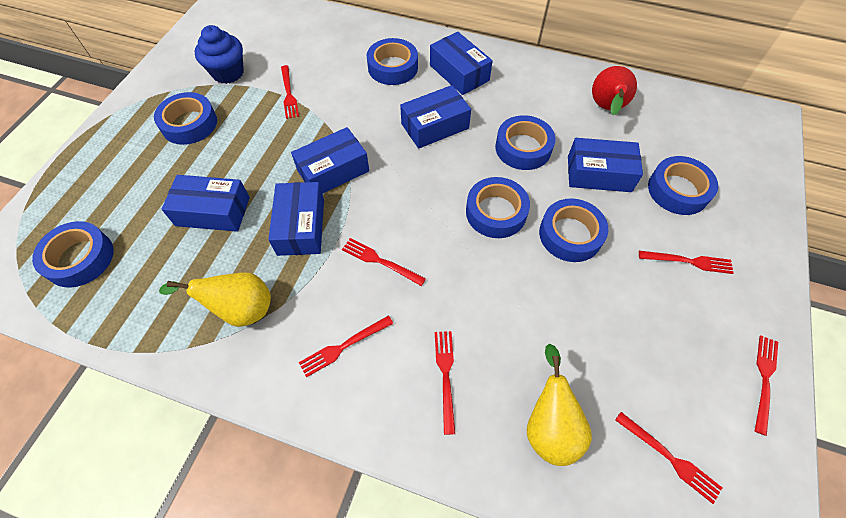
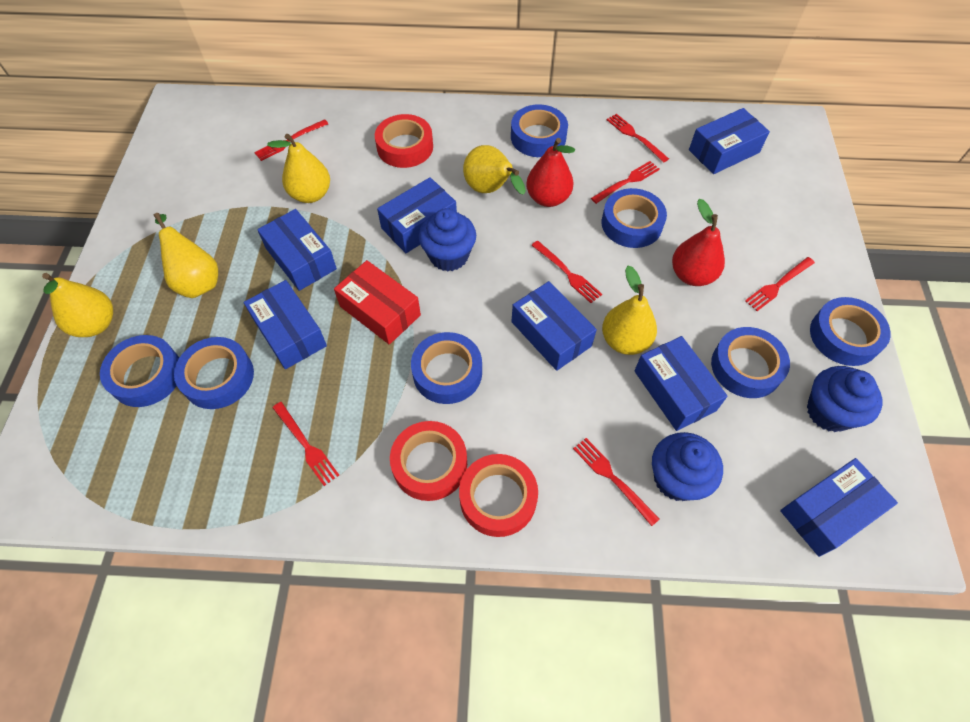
blue box: [162,175,250,232] [268,182,324,256] [291,127,369,194] [400,85,471,149] [430,32,493,95] [568,138,643,192] = 6 -> [244,280,327,369] [257,209,337,291] [377,177,457,253] [512,281,597,371] [635,336,728,431] [689,108,770,174] [780,458,898,557] = 7
blue cupcake: [195,25,244,84] = 1 -> [419,208,476,271] [652,432,723,501] [807,366,883,432] = 3
red box: none = 0 -> [334,260,421,345] = 1
red pear: [592,66,637,115] = 1 -> [526,138,575,207] [672,199,725,286] = 2
red tape: none = 0 -> [375,114,433,168] [390,421,467,501] [459,454,538,537] = 3
yellow pear: [159,272,271,327] [527,344,592,466] = 2 -> [42,273,113,337] [154,213,218,298] [267,134,330,203] [463,145,526,195] [602,266,657,355] = 5

